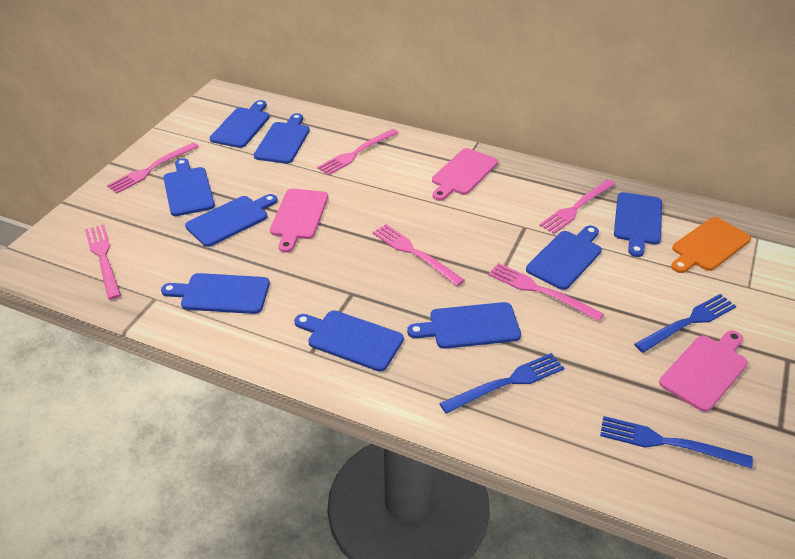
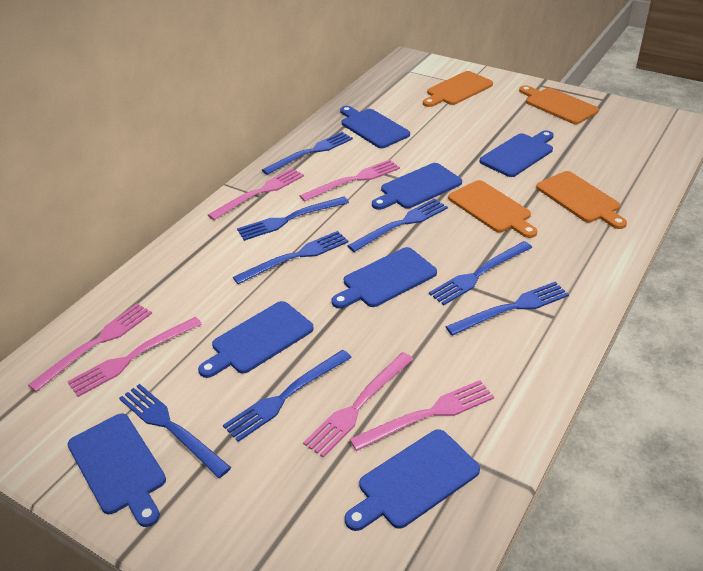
blue cutting board: [161,273,270,314] [163,158,215,216] [185,194,278,247] [209,100,270,148] [254,113,310,164] [294,310,404,372] [407,302,521,349] [526,226,602,290] [614,192,662,257] = 9 -> [68,414,166,527] [198,301,314,378] [331,247,437,309] [340,106,410,148] [345,429,480,531] [372,163,462,210] [479,130,554,177] = 7
blue fork: [439,353,564,414] [600,416,753,468] [634,294,736,353] = 3 -> [119,384,231,478] [223,350,352,442] [233,231,349,284] [237,197,349,241] [262,132,353,175] [347,198,448,252] [429,241,532,305] [445,282,569,336] = 8
orange cutting board: [671,217,751,273] = 1 -> [423,71,493,107] [448,180,537,238] [519,85,599,124] [536,171,627,229] = 4
pink cutting board: [270,189,328,253] [432,148,498,201] [659,330,748,412] = 3 -> none = 0

